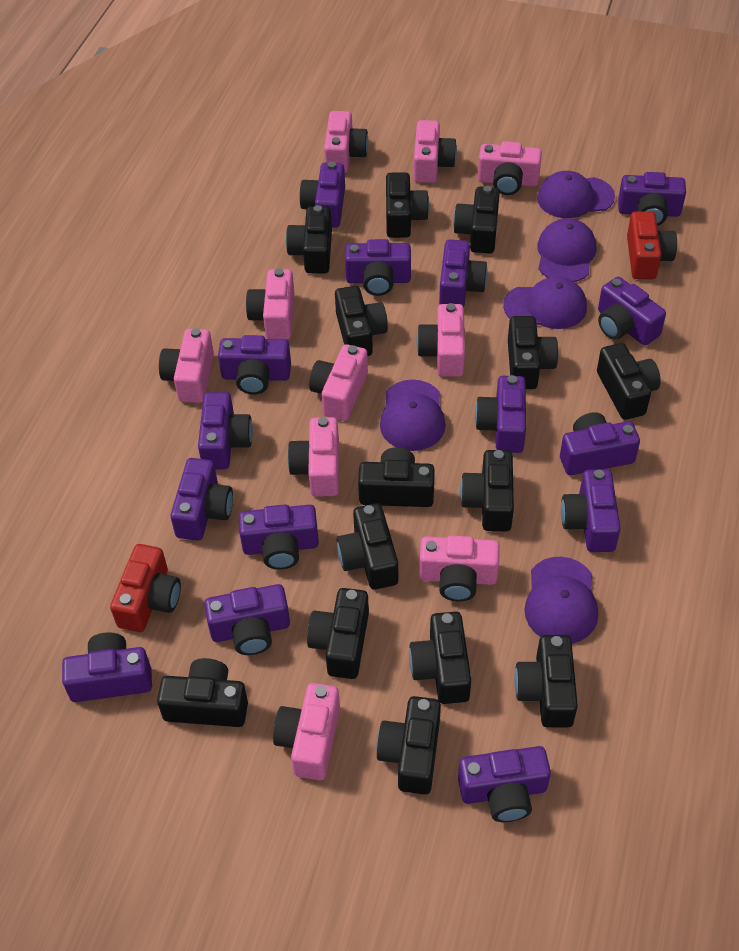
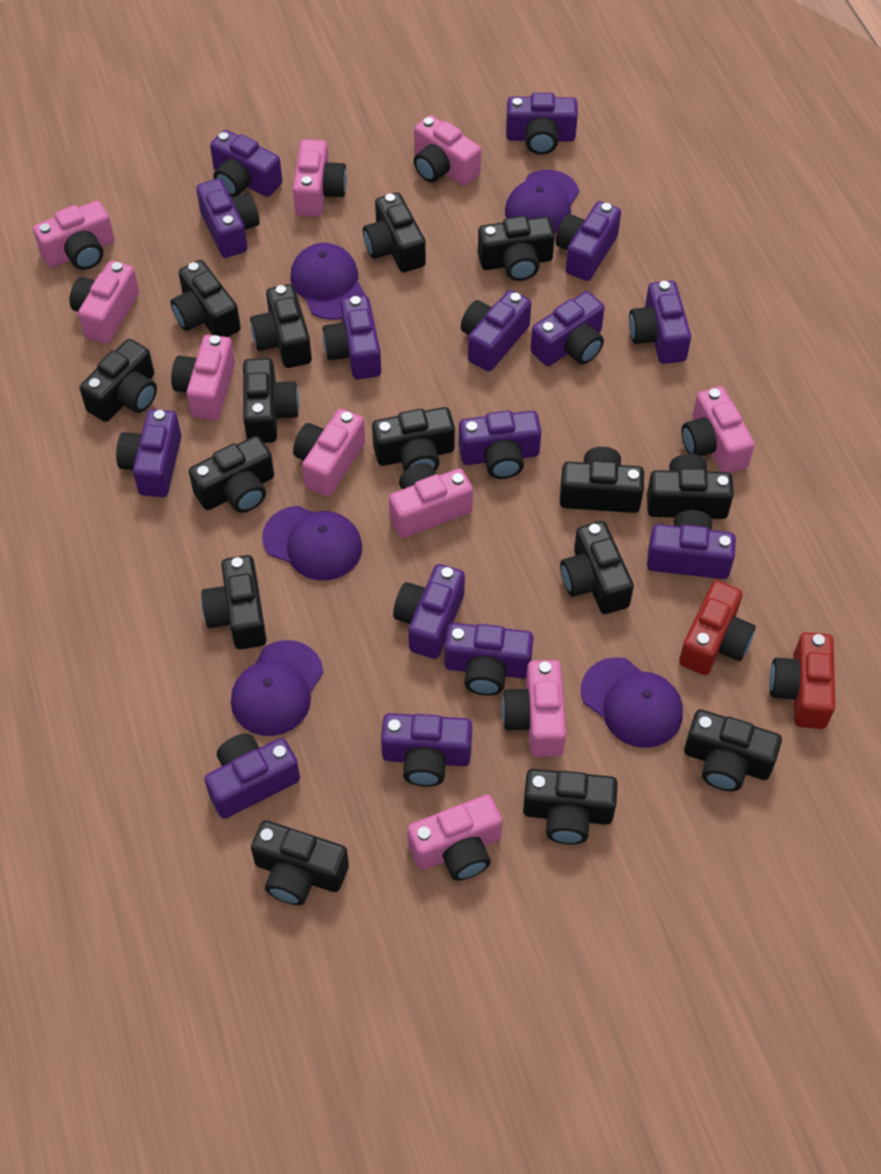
black camera: [157,658,248,727] [286,205,332,273] [307,588,369,679] [335,286,388,356] [337,503,398,590] [358,447,435,507] [376,696,441,795] [386,172,429,238] [409,612,471,704] [453,186,500,253] [460,450,514,532] [508,316,558,389] [514,635,578,728] [597,343,661,420] = 14 -> [79,339,157,422] [171,260,241,337] [189,436,274,513] [201,555,267,650] [243,358,299,443] [250,284,312,368] [251,820,349,905] [363,192,426,273] [372,407,455,472] [478,216,555,281] [523,769,618,844] [560,447,644,513] [560,521,634,614] [647,454,734,519] [684,709,782,791] = 15

